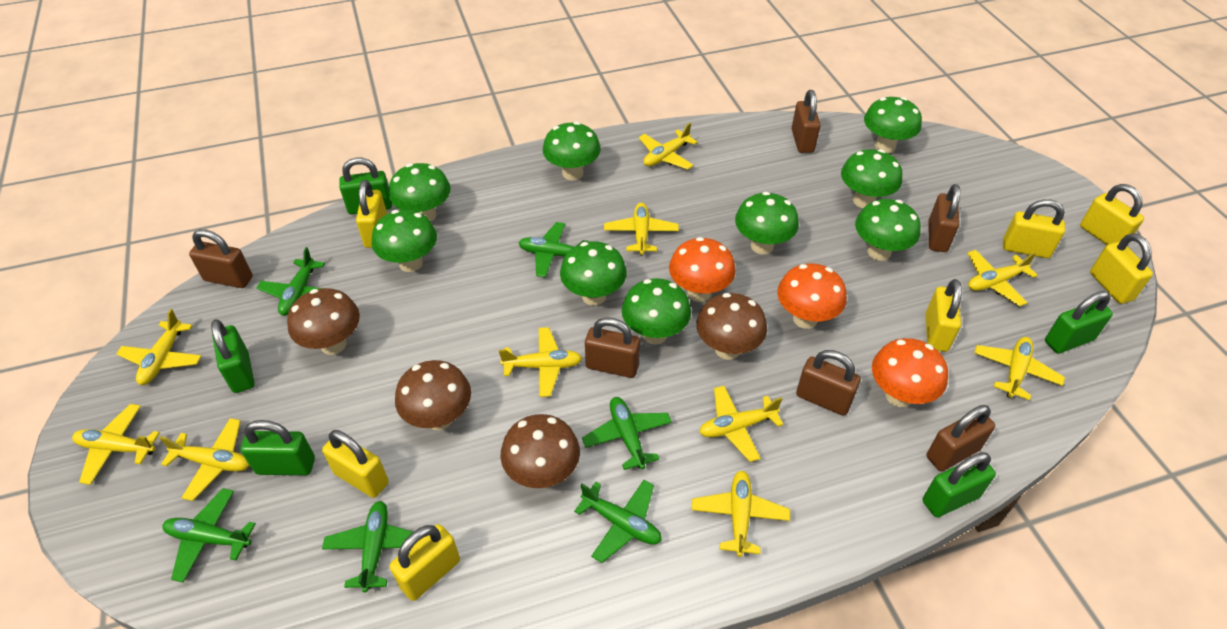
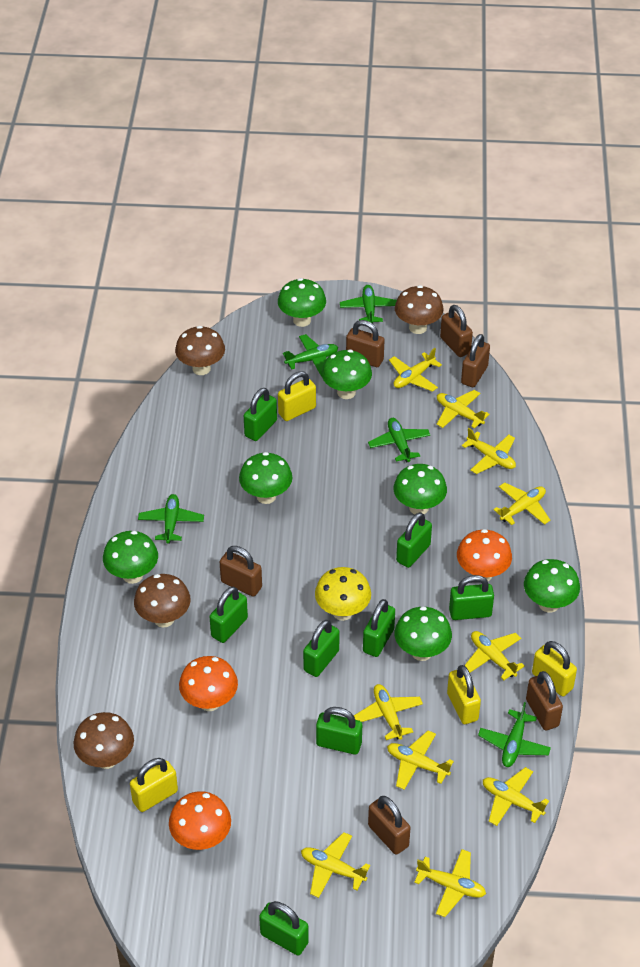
green mushroom: [372,209,437,272] [389,163,451,221] [543,122,601,181] [560,241,627,306] [622,278,691,344] [735,192,799,254] [841,149,902,208] [855,199,921,261] [864,97,922,153] = 9 -> [103,531,158,584] [239,452,293,504] [278,278,326,327] [321,350,372,399] [393,464,447,514] [395,606,452,661] [524,559,580,613] = 7
green padlock: [211,319,255,393] [241,420,315,475] [339,157,392,215] [922,452,996,517] [1045,291,1113,354] = 5 -> [209,586,248,643] [244,388,277,441] [259,901,309,956] [303,620,340,677] [316,707,362,755] [363,599,395,657] [396,512,432,568] [449,575,494,620] = 8
green plane: [162,488,256,583] [257,247,325,316] [322,501,413,592] [519,222,589,278] [574,480,662,563] [582,397,672,470] = 6 -> [138,494,204,543] [283,334,338,376] [340,285,397,324] [368,418,430,463] [478,702,551,767] = 5
yellow mushroom: none = 0 -> [315,567,371,621] = 1
yellow padlock: [322,430,389,498] [356,180,387,248] [390,524,460,601] [925,279,962,352] [1003,199,1065,258] [1080,184,1144,245] [1090,233,1153,304] = 7 -> [130,758,178,812] [278,371,316,421] [447,665,481,724] [532,641,577,697] = 4

